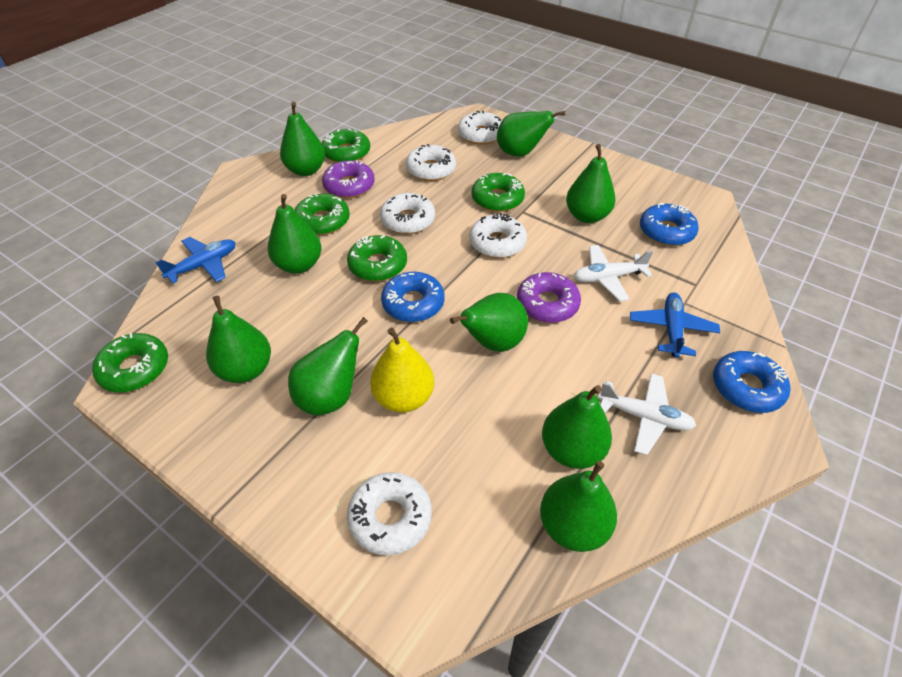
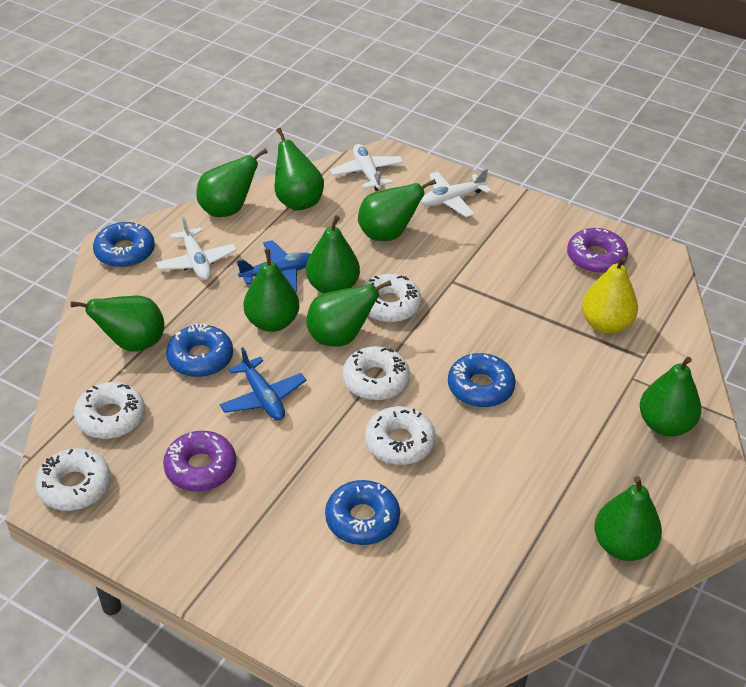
blue donut: [381,272,445,322] [640,203,699,246] [713,351,790,413] = 3 -> [93,222,155,268] [166,323,233,377] [325,480,400,545] [448,353,516,407] = 4
green donut: [92,333,168,392] [295,193,350,235] [322,129,370,162] [347,235,407,281] [472,173,525,212] = 5 -> none = 0
white plane: [574,245,653,302] [598,373,696,455] = 2 -> [156,216,237,280] [330,144,403,191] [421,169,491,217] = 3

